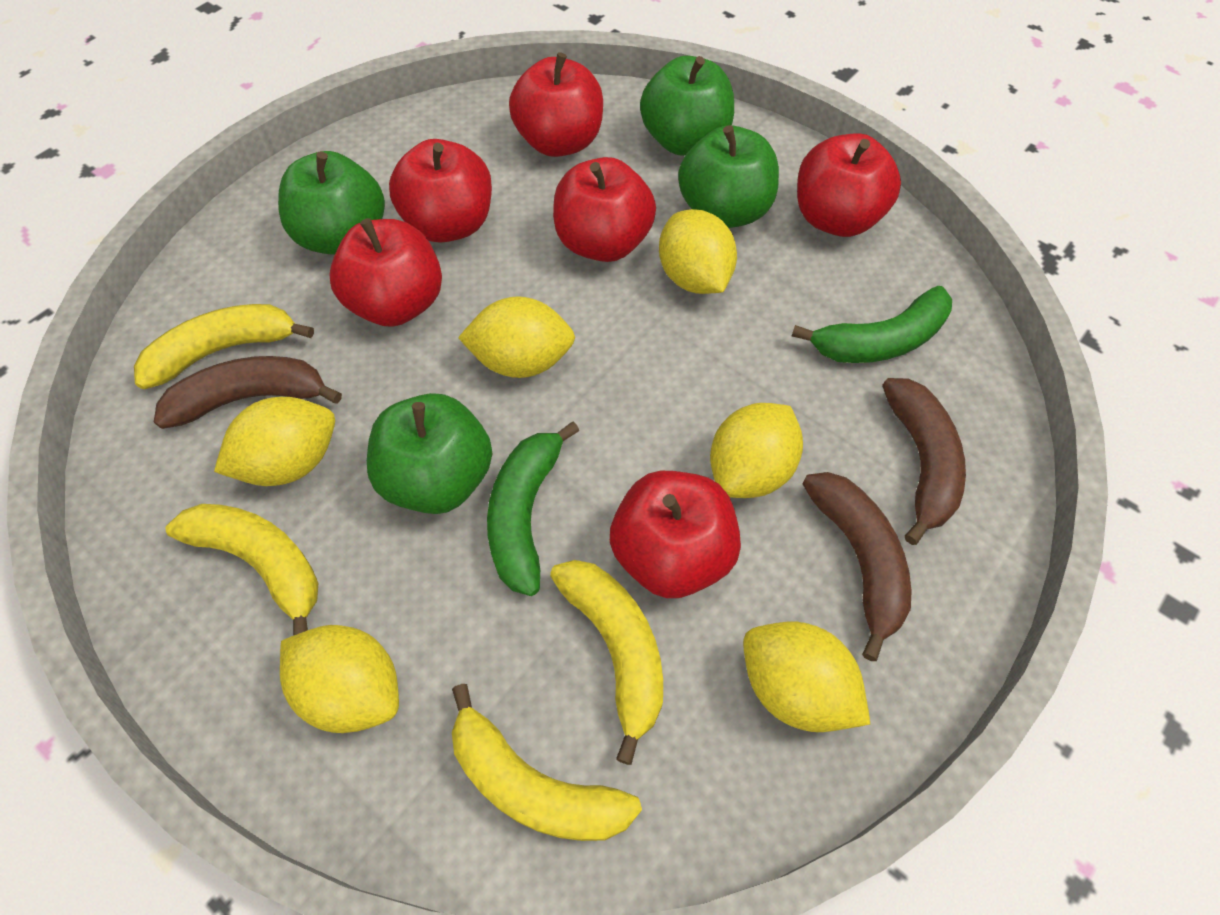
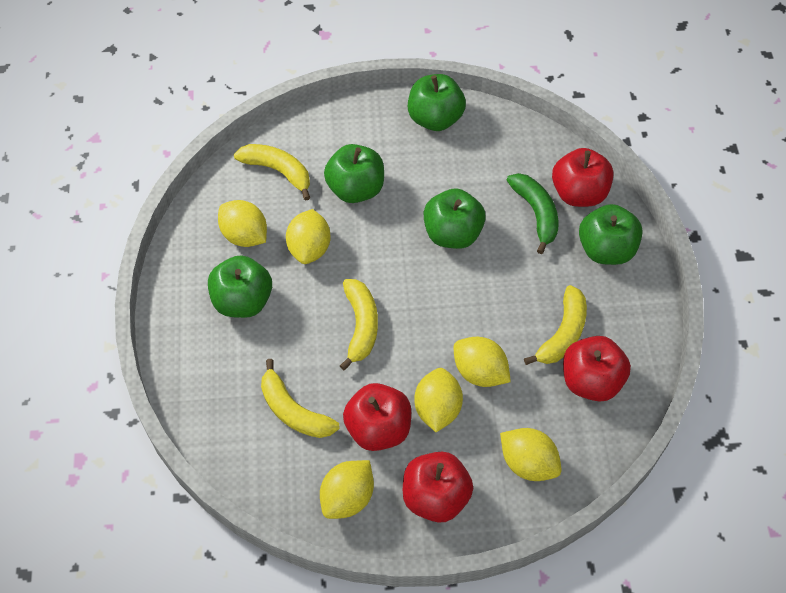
brown banana: [154,356,342,429] [803,472,912,661] [882,378,966,545] = 3 -> none = 0
green apple: [278,151,385,255] [367,393,492,514] [640,56,734,156] [678,125,779,228] = 4 -> [208,255,272,318] [324,144,384,203] [408,74,466,131] [423,188,486,249] [579,204,643,265] = 5
green banana: [487,422,580,596] [792,286,952,363] = 2 -> [507,173,559,254] = 1
red apple: [329,218,442,327] [389,139,492,243] [509,52,603,157] [553,157,656,262] [610,471,741,598] [797,133,901,237] = 6 -> [343,383,411,451] [403,452,473,523] [552,148,614,207] [563,336,631,402] = 4

